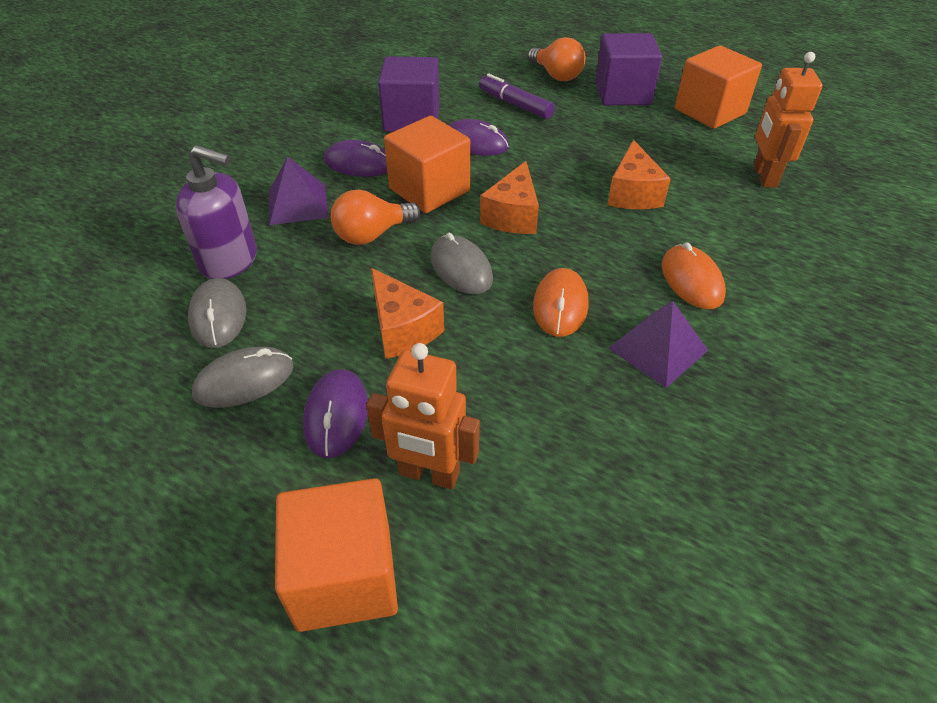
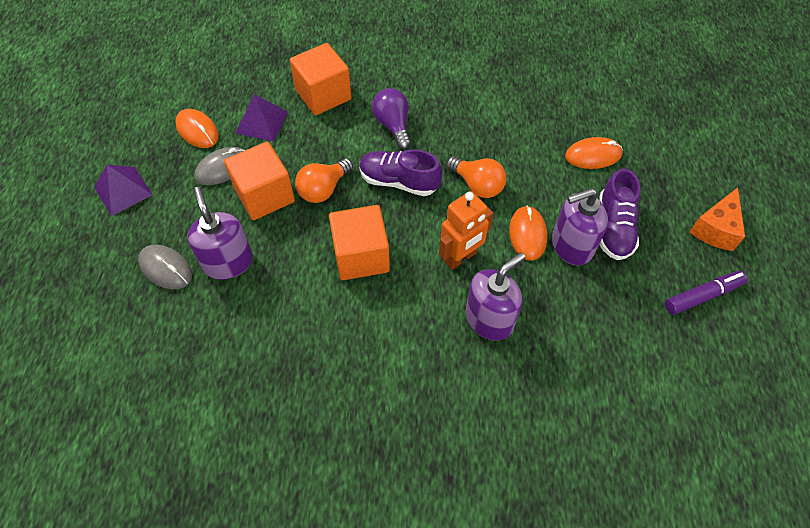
grey mouse: [188,278,246,348] [192,347,293,408] [431,233,493,294] = 3 -> [138,245,192,289] [194,147,245,185] = 2
orange cheese: [371,268,444,359] [480,161,539,234] [607,140,671,209] = 3 -> [690,187,745,251] = 1
orange mouse: [533,268,589,337] [662,242,726,309] = 2 -> [175,109,219,148] [509,205,548,261] [565,137,623,169] = 3
orange robot: [366,343,480,489] [754,52,823,188] = 2 -> [439,191,493,270] = 1
purple cube: [378,56,440,132] [595,33,662,105] = 2 -> none = 0
purple light bulb: none = 0 -> [372,88,411,150] = 1
purple mouse: [303,369,368,458] [324,140,387,177] [448,119,509,156] = 3 -> none = 0
purple shoe: none = 0 -> [359,149,442,196] [599,168,640,260] = 2
purple soap dispenser: [175,145,257,279] = 1 -> [187,187,253,280] [465,252,525,341] [552,188,608,266] = 3

